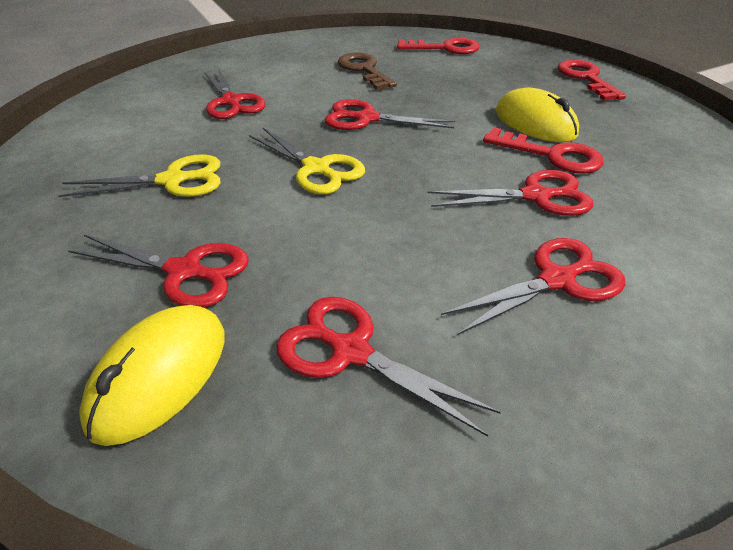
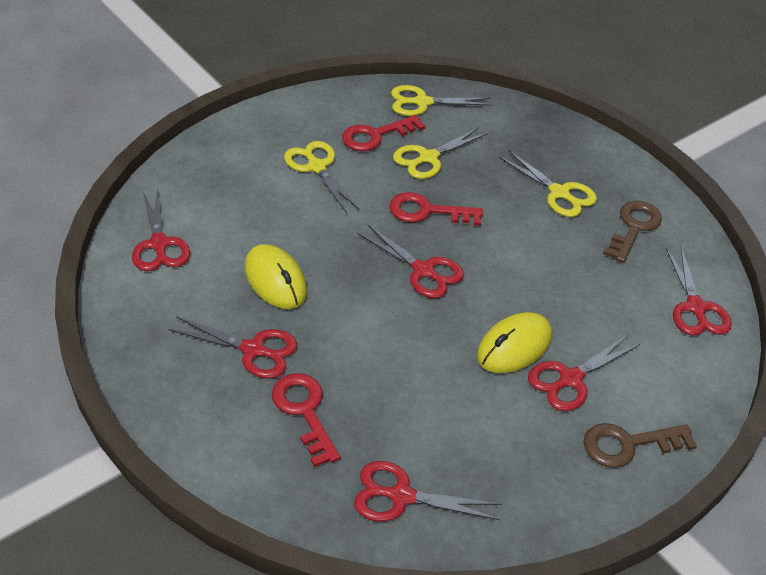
brown key: [338,52,397,90] = 1 -> [583,423,697,468] [603,201,662,263] = 2
yellow scissors: [58,154,221,197] [249,128,365,194] = 2 -> [284,141,360,213] [391,85,492,116] [393,127,488,179] [499,151,597,217] = 4

